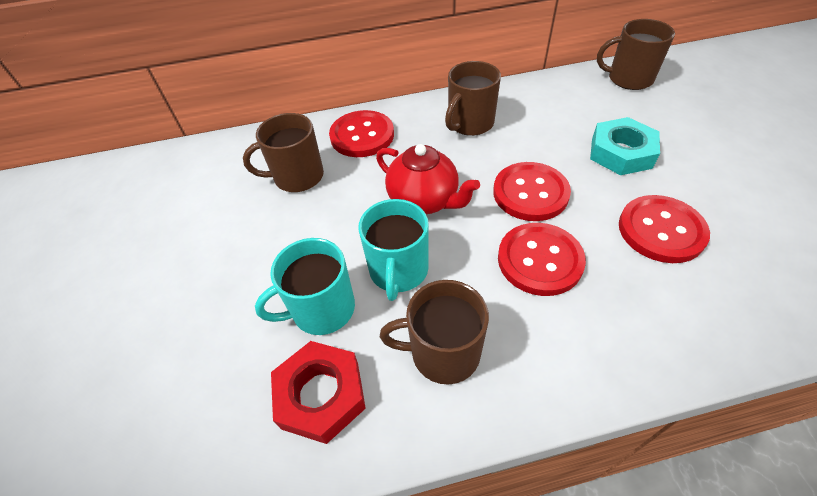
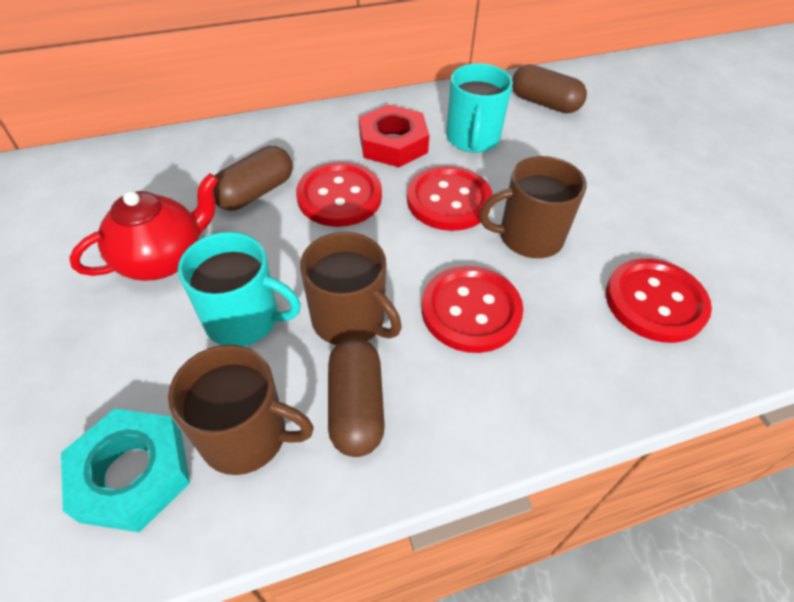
brown capsule: none = 0 -> [213,146,293,211] [328,338,385,457] [512,64,587,113] = 3
brown mug: [243,113,324,192] [380,280,489,385] [445,61,501,136] [597,19,675,90] = 4 -> [168,345,314,475] [300,232,402,345] [479,156,587,258] = 3

